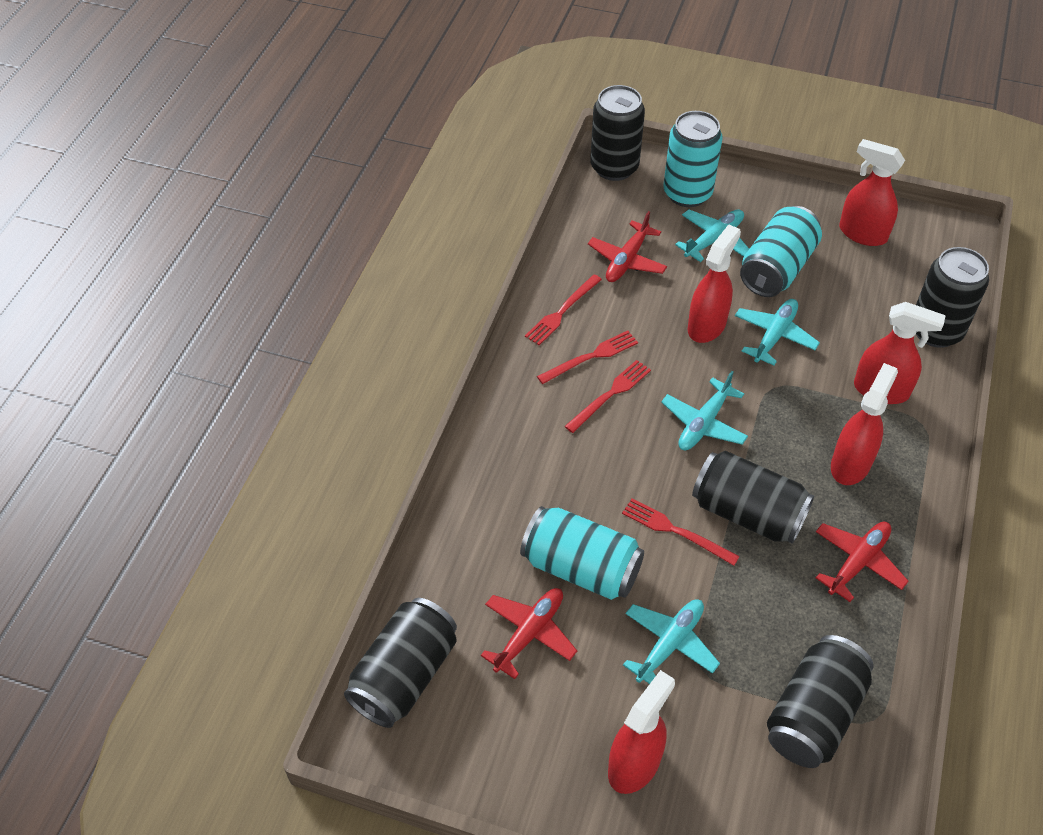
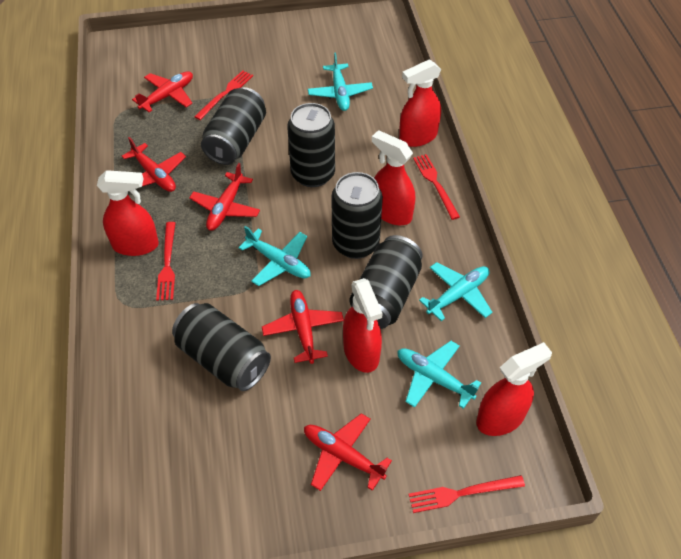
red plane: [481,588,577,679] [588,211,667,282] [816,522,909,602] = 3 -> [122,137,186,192] [132,71,193,112] [189,163,260,231] [262,290,344,364] [304,413,392,491] = 5
turquoise can: [520,506,644,600] [664,111,722,207] [740,206,822,297] = 3 -> none = 0

